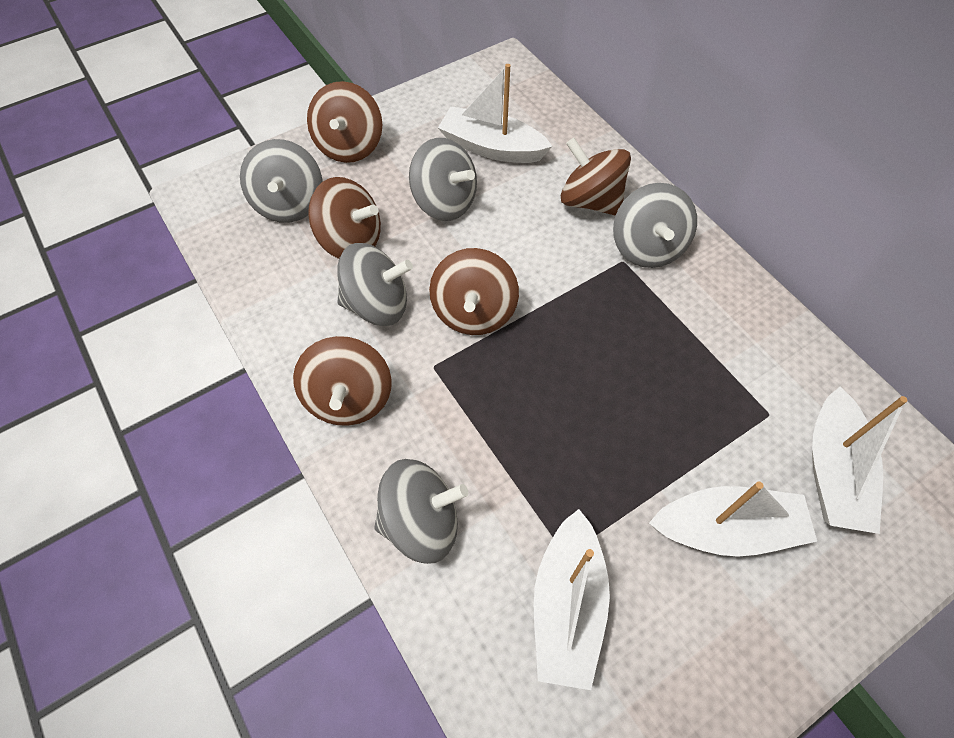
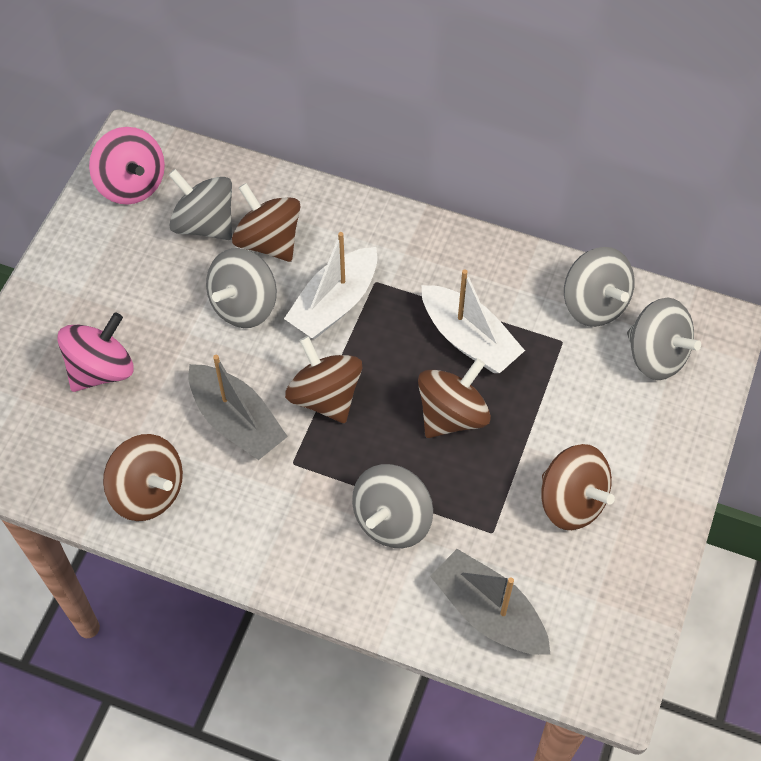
grey boat: none = 0 -> [188,355,288,460] [430,549,550,655] = 2
pink spinning top: none = 0 -> [57,312,134,392] [89,127,165,205] = 2
white boat: [438,64,552,163] [534,509,610,690] [649,482,817,557] [812,387,908,534] = 4 -> [284,232,377,339] [422,269,525,373] = 2

